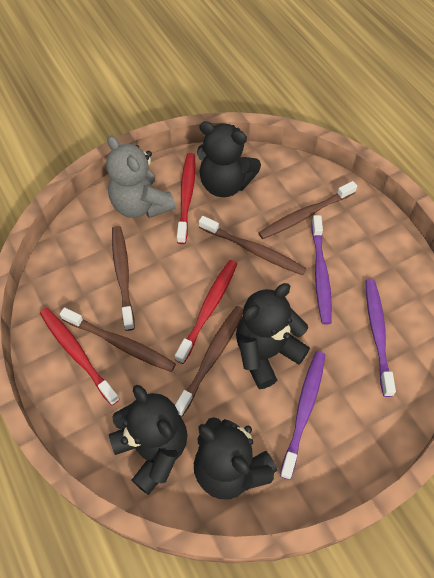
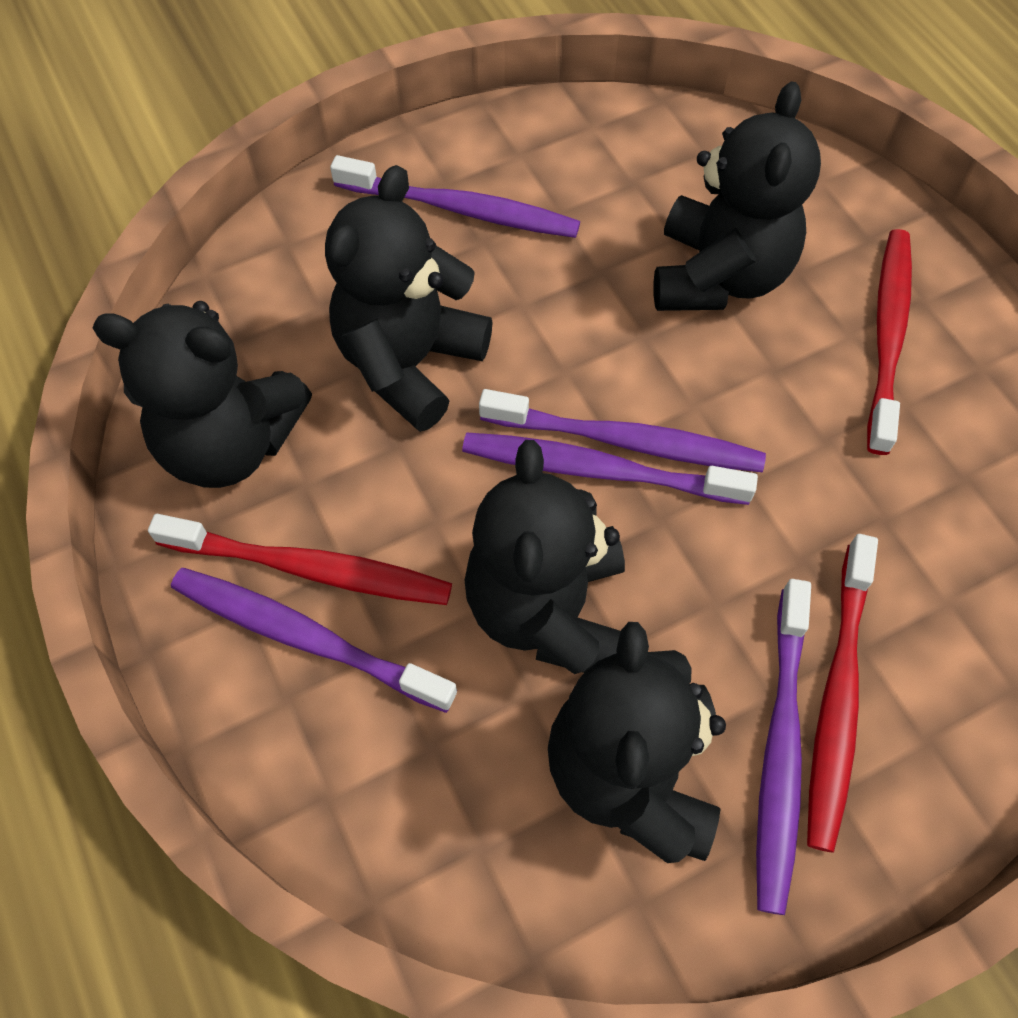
black teddy bear: [108,385,188,495] [194,417,277,499] [197,121,261,197] [236,283,310,389] = 4 -> [92,301,312,488] [325,165,493,432] [464,440,625,674] [548,622,726,863] [653,81,821,311] = 5
brown toothbrush: [60,308,176,372] [112,226,135,331] [175,306,243,417] [199,216,306,275] [259,181,357,239] = 5 -> none = 0
grey teddy bear: [106,135,176,218] = 1 -> none = 0
purple toothbrush: [280,351,325,480] [311,215,332,324] [366,279,396,397] = 3 -> [171,568,457,713] [330,155,580,238] [462,432,758,505] [479,389,766,472] [756,579,811,915] = 5

